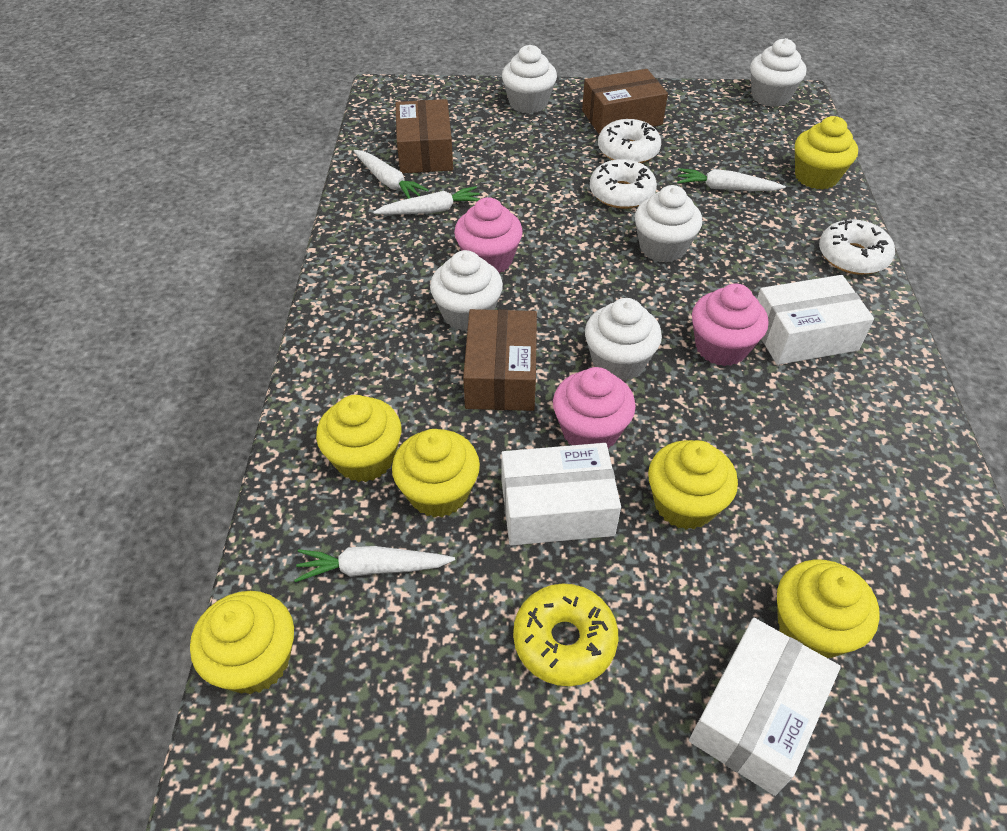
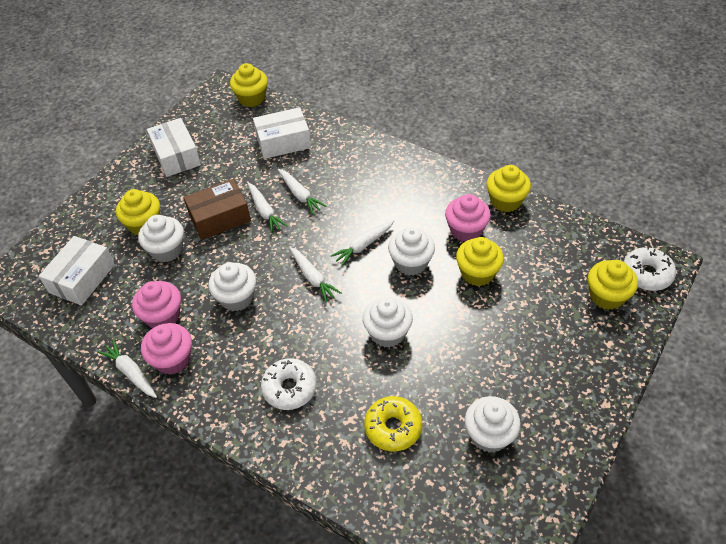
brown box: [395,99,453,174] [463,309,537,411] [582,69,668,134] = 3 -> [183,179,251,240] = 1
white carrot: [294,546,455,582] [354,150,429,199] [373,186,480,215] [677,168,786,191] = 4 -> [97,340,157,398] [248,182,287,233] [278,169,326,214] [289,247,341,303] [331,220,395,266] = 5
white donut: [590,159,657,209] [598,119,661,163] [819,219,895,275] = 3 -> [261,358,317,410] [624,246,676,291] = 2
yellow cupcake: [190,591,294,694] [316,395,401,482] [392,429,480,518] [648,440,738,530] [777,559,880,658] [795,116,858,190] = 6 -> [116,189,160,235] [230,63,268,107] [456,237,504,286] [486,165,531,212] [588,260,638,310] = 5

